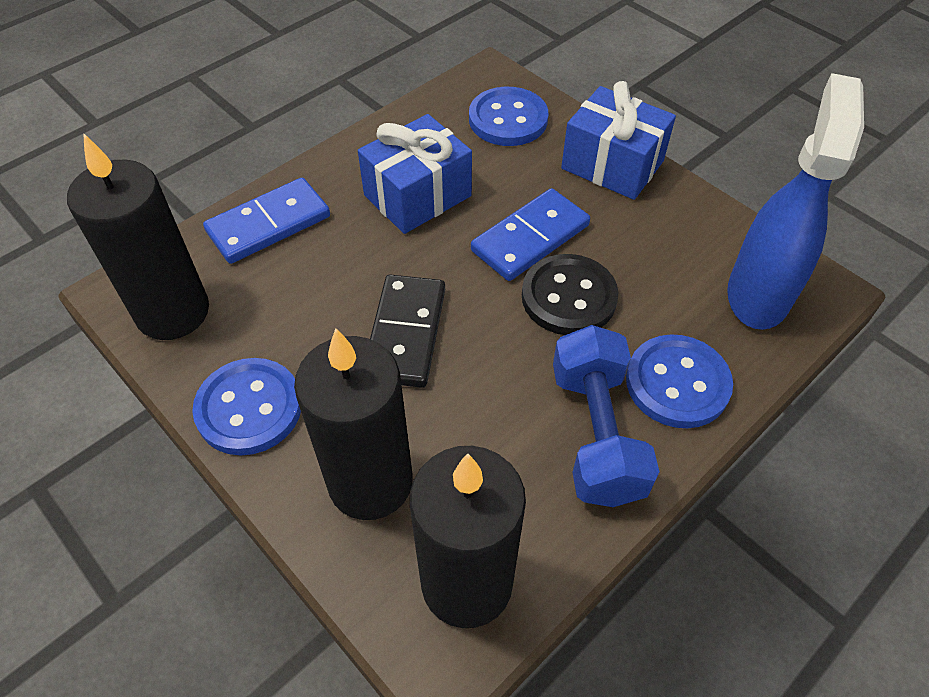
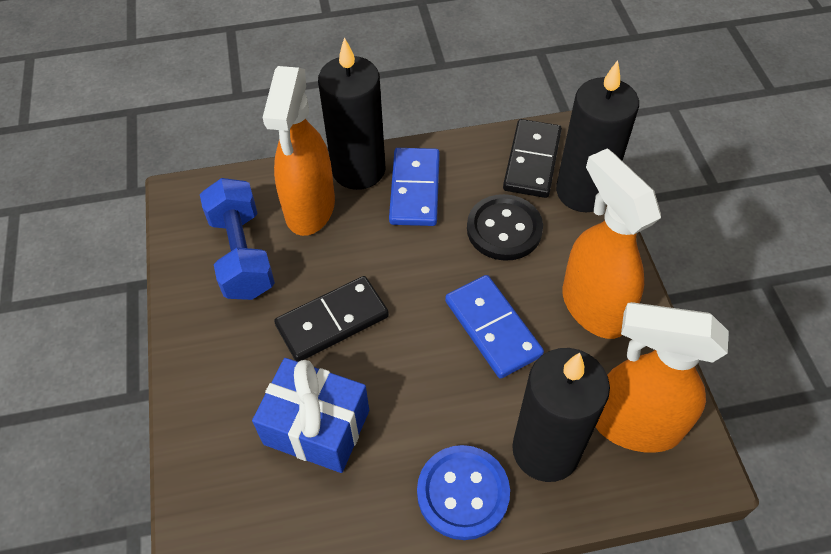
black domino: [370,275,445,388] = 1 -> [274,276,389,362] [503,119,562,198] = 2
blue button: [192,358,301,455] [469,87,548,146] [626,334,733,428] = 3 -> [417,445,510,540] = 1
blue gift: [358,114,472,234] [561,81,676,200] = 2 -> [252,358,369,473] = 1
blue spray bottle: [727,73,864,330] = 1 -> none = 0
orange spray bottle: none = 0 -> [262,66,335,236] [562,148,661,339] [596,302,729,453] = 3

